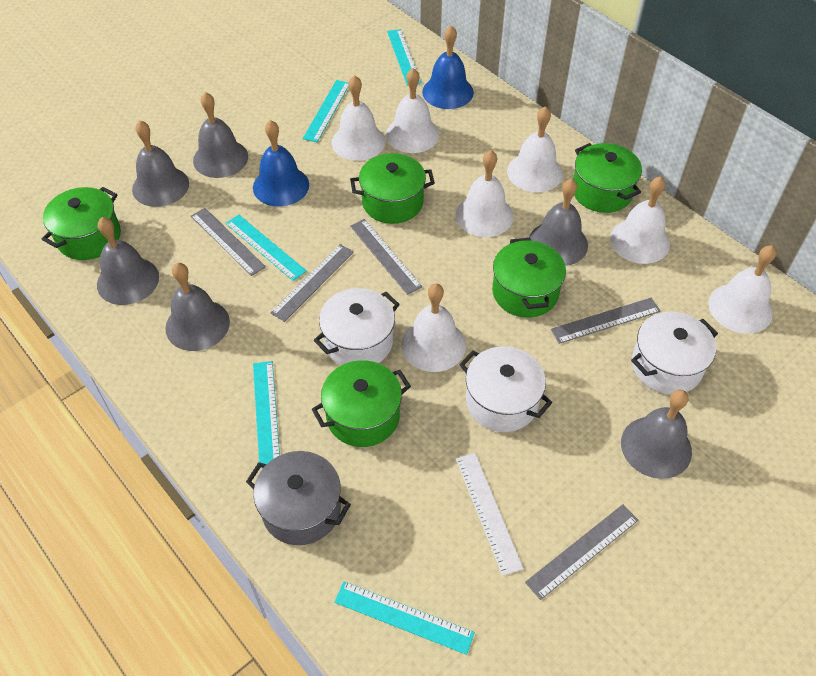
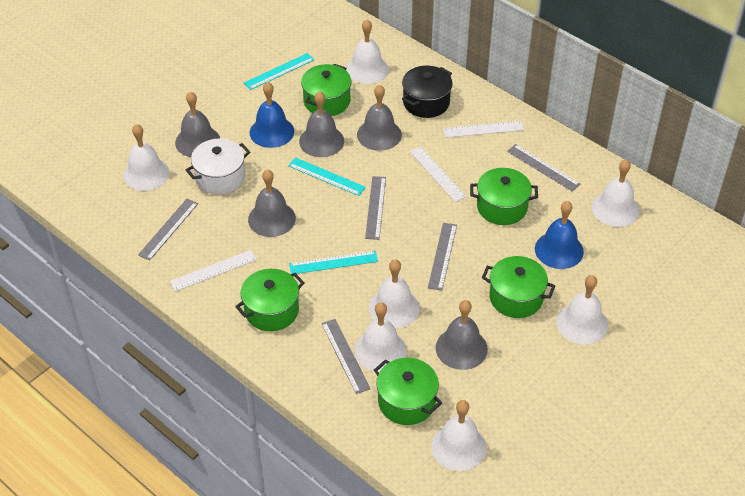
black pot: none = 0 -> [402,66,453,118] = 1
grey bell: [97,217,159,305] [132,120,189,207] [165,263,230,351] [193,92,248,178] [529,179,588,266] [621,390,692,479] = 6 -> [175,91,220,157] [248,169,296,237] [299,91,344,157] [357,85,402,151] [436,300,488,370] = 5
grey pot: [246,451,351,545] = 1 -> none = 0
turquoise ruler: [225,215,307,281] [253,361,280,468] [303,80,349,142] [334,581,475,655] [387,29,422,86] = 5 -> [244,53,314,90] [288,157,366,196] [289,251,378,274] = 3
white pot: [313,288,400,365] [459,347,552,432] [631,312,718,394] = 3 -> [186,139,250,195] = 1
white ruler: [456,453,524,576] = 1 -> [169,250,257,292] [410,146,467,202] [443,121,524,138] = 3

